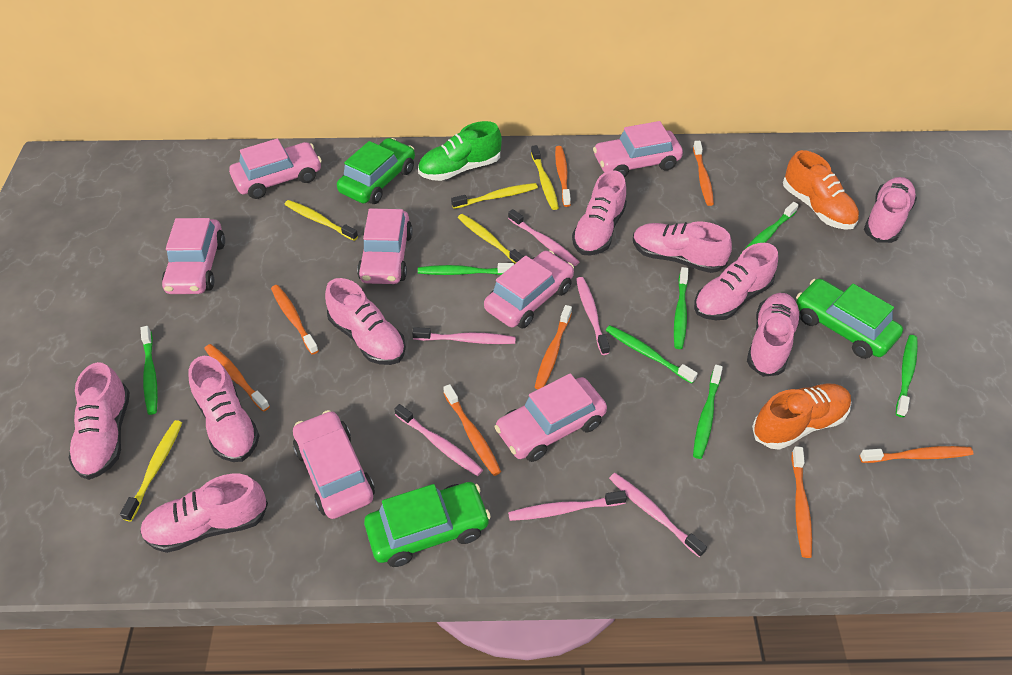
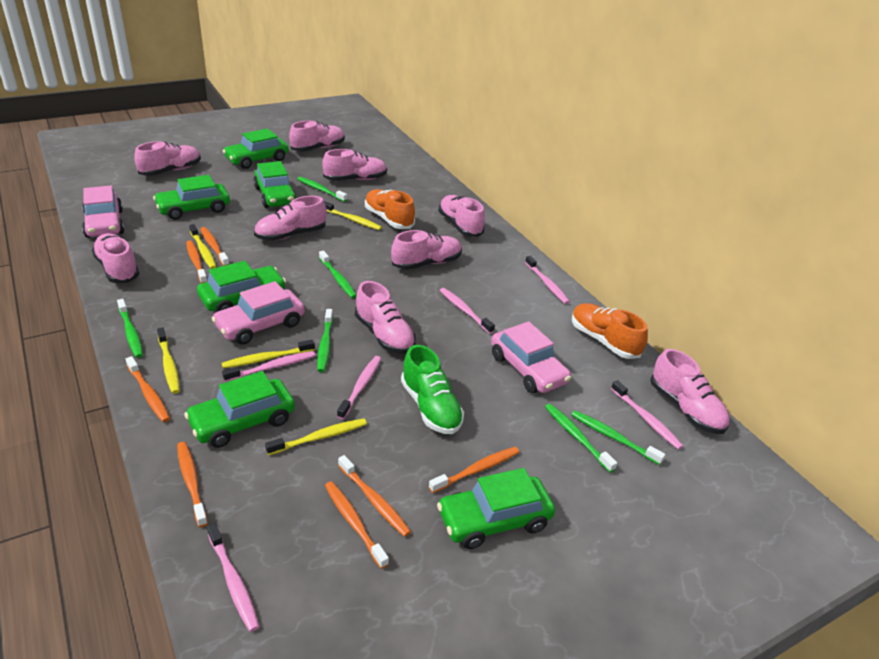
green car: [337,138,415,204] [364,482,491,567] [796,279,903,359] = 3 -> [153,175,230,220] [184,371,295,448] [197,261,286,312] [223,128,288,169] [253,161,297,208] [437,468,555,549] = 6
green toothbrush: [141,326,158,415] [418,263,514,275] [605,325,698,384] [674,267,689,349] [693,365,723,459] [740,202,799,255] [896,335,918,417] = 7 -> [117,299,143,358] [297,177,347,202] [317,309,333,372] [319,251,357,298] [545,404,617,473] [572,411,666,465] = 6
orange toothbrush: [204,344,270,412] [271,285,319,355] [443,384,501,476] [535,305,572,390] [555,146,571,207] [693,141,714,206] [792,446,812,558] [859,446,973,463] = 8 -> [126,356,170,422] [177,442,208,527] [186,240,207,283] [200,227,229,266] [325,481,389,569] [338,455,411,537] [429,447,519,493] = 7
pink car: [162,218,225,294] [229,138,322,199] [293,410,375,519] [357,208,413,284] [484,251,574,329] [495,373,607,462] [593,121,683,178] = 7 -> [82,186,124,238] [211,281,305,345] [491,321,571,393] = 3

